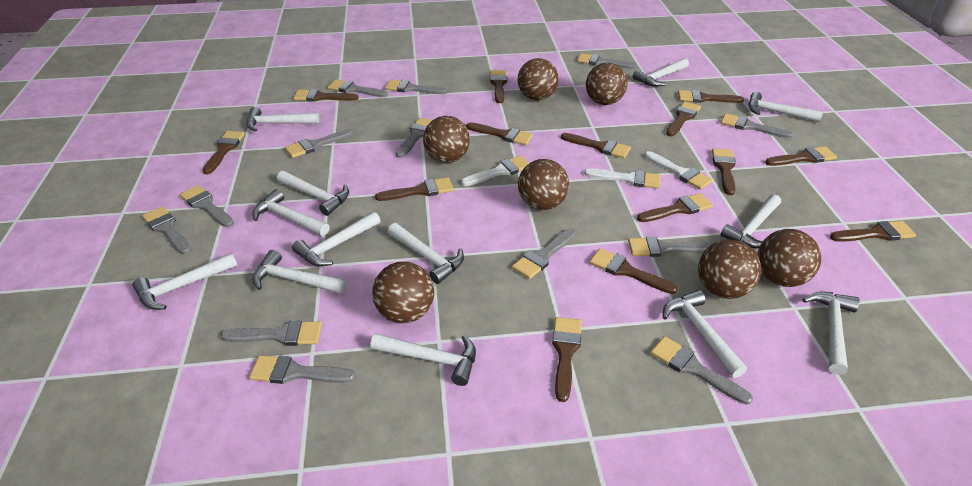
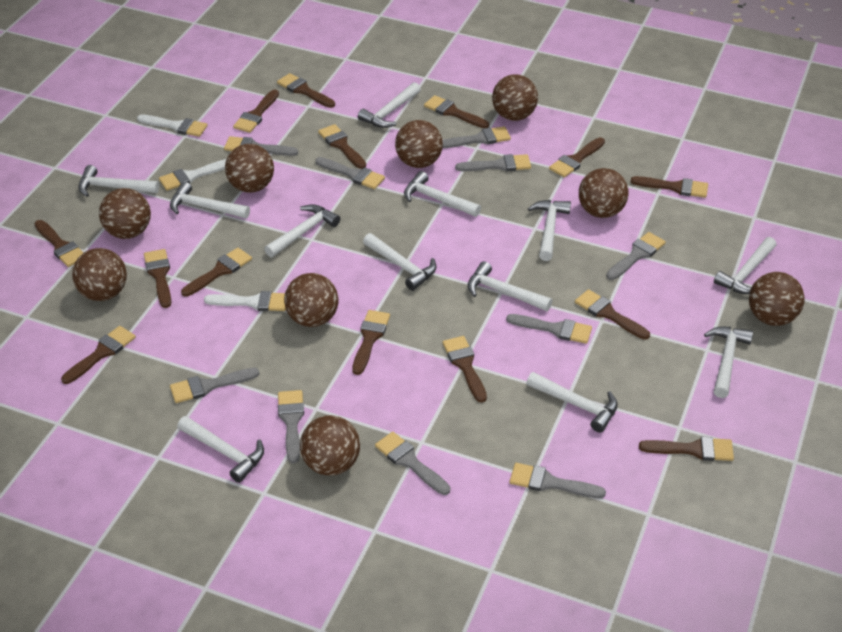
brown ball: [372,262,434,323] [423,116,470,163] [518,58,558,100] [518,159,569,210] [586,63,627,105] [698,239,761,299] [757,229,821,287] = 7 -> [72,248,127,301] [99,188,151,239] [225,144,274,193] [284,273,338,327] [300,415,360,476] [395,120,443,168] [492,74,538,121] [579,168,629,218] [749,272,805,326] = 9
grey brush: [142,206,192,255] [180,185,234,227] [220,321,322,346] [249,355,356,384] [285,129,354,158] [328,79,388,97] [385,80,447,94] [396,118,432,158] [512,228,576,279] [577,53,637,69] [628,237,713,257] [651,336,753,405] [721,113,793,138] = 13 -> [170,368,259,403] [224,136,298,156] [278,390,304,463] [315,157,385,189] [375,432,450,495] [442,126,511,148] [455,154,531,171] [506,314,592,344] [510,463,606,498] [606,232,666,280] = 10
white hammer: [132,253,238,310] [246,107,319,132] [252,189,330,236] [252,250,346,294] [277,171,349,216] [292,211,381,267] [370,333,476,386] [388,223,464,284] [633,58,689,87] [663,290,747,378] [720,194,781,248] [749,92,823,122] [803,292,860,375] = 13 -> [78,165,159,197] [170,182,250,219] [177,416,264,483] [264,204,340,257] [358,82,421,128] [363,233,437,291] [404,171,481,217] [467,261,552,311] [526,372,618,433] [528,200,571,261] [704,327,753,398] [714,237,777,294] = 12

